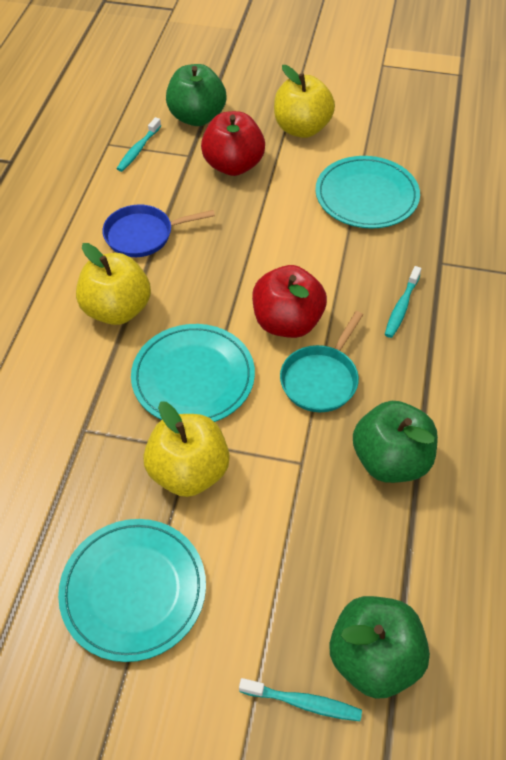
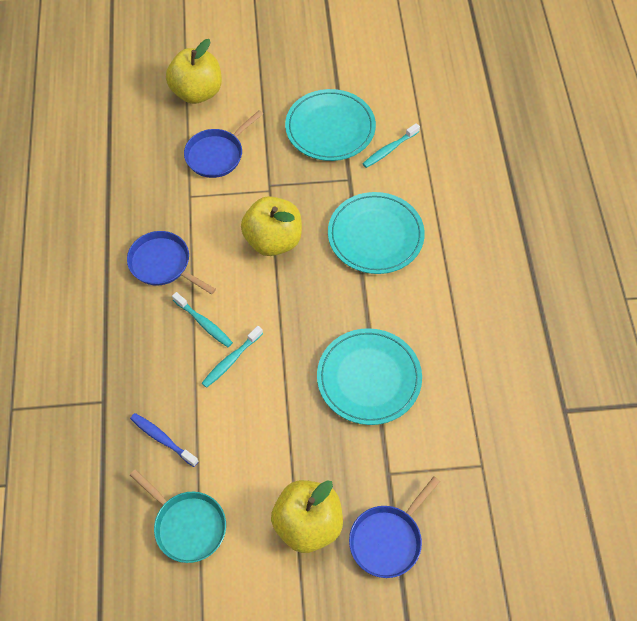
blue pan: [102,204,215,257] = 1 -> [127,231,216,294] [184,110,263,178] [349,476,440,578] = 3
blue toothbrush: none = 0 -> [130,413,199,467] = 1
green apple: [166,64,226,126] [329,596,430,699] [353,401,438,483] = 3 -> none = 0
red apple: [201,111,265,176] [252,265,327,338] = 2 -> none = 0

